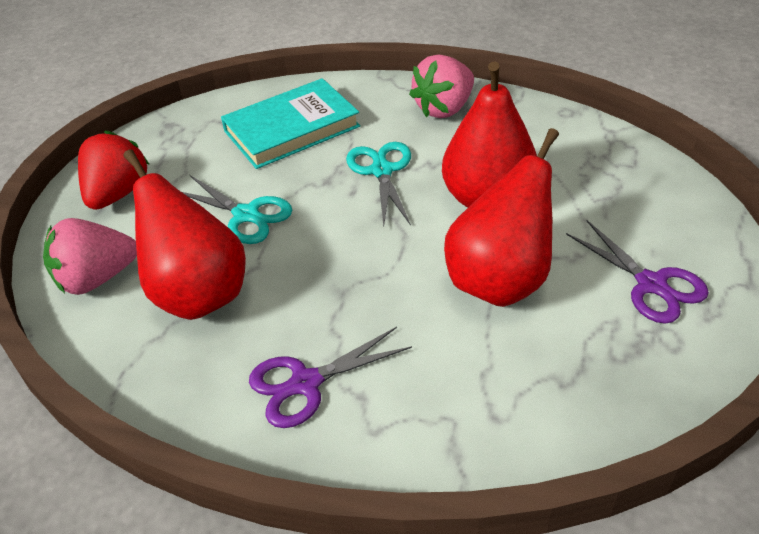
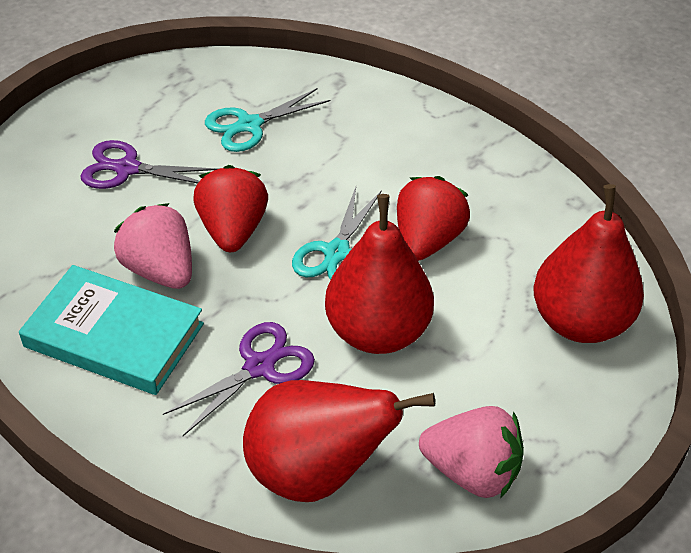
red strawberry: [78,131,150,210] = 1 -> [194,165,268,252] [397,176,470,261] = 2

